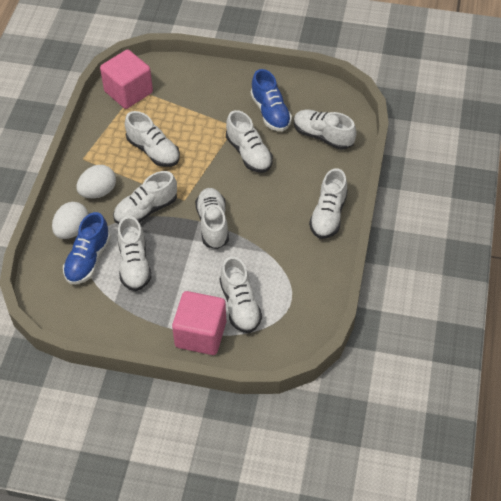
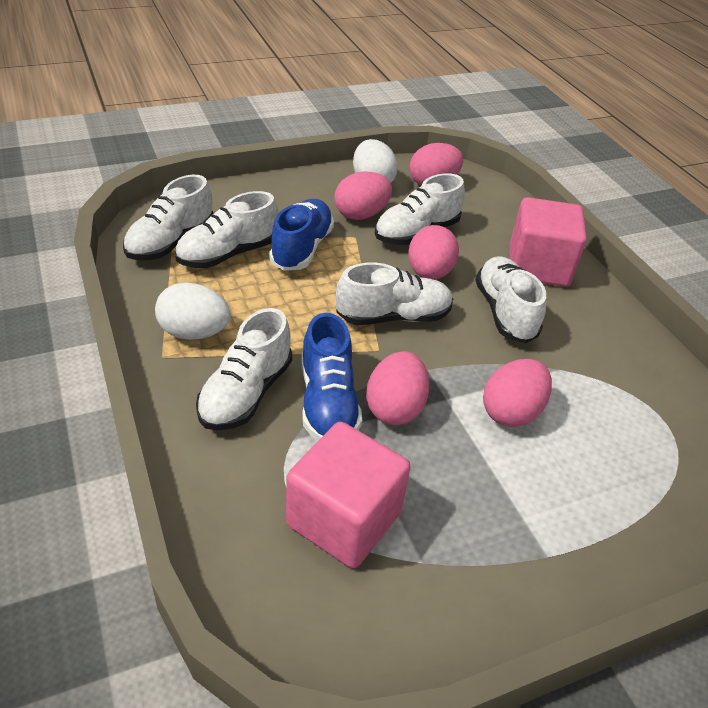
pink egg: none = 0 -> [334,171,392,220] [366,351,429,425] [408,225,459,280] [410,143,463,186] [483,359,552,427] = 5
white shoe: [113,171,177,224] [117,216,151,291] [125,111,180,167] [195,188,229,249] [220,256,262,333] [226,110,273,173] [294,110,357,150] [309,168,348,239] = 8 -> [123,175,214,260] [175,191,278,268] [196,308,292,430] [336,263,453,325] [375,173,465,245] [475,256,546,343] = 6

